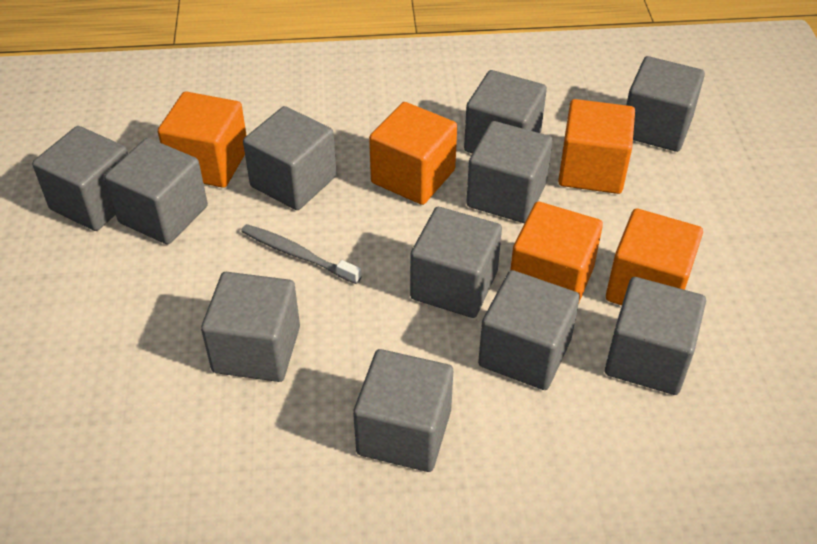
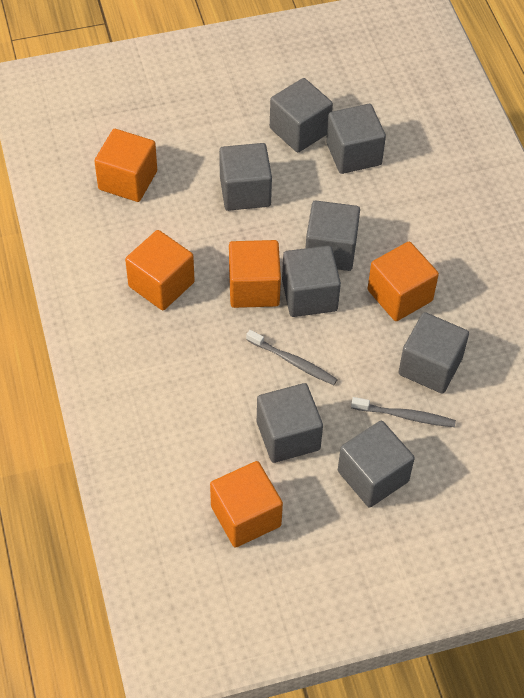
grey cube: [32,126,128,231] [104,138,208,244] [201,272,300,382] [243,106,337,210] [353,349,453,472] [410,207,502,318] [464,70,547,154] [466,121,552,223] [478,270,580,390] [605,277,706,395] [626,56,705,152] = 11 -> [219,143,272,211] [257,383,323,463] [270,78,333,152] [282,245,341,317] [306,200,360,271] [326,104,386,174] [338,421,415,508] [398,312,469,394] = 8
grey toothbrush: [241,224,362,284] = 1 -> [246,330,338,385] [351,397,456,427] = 2

